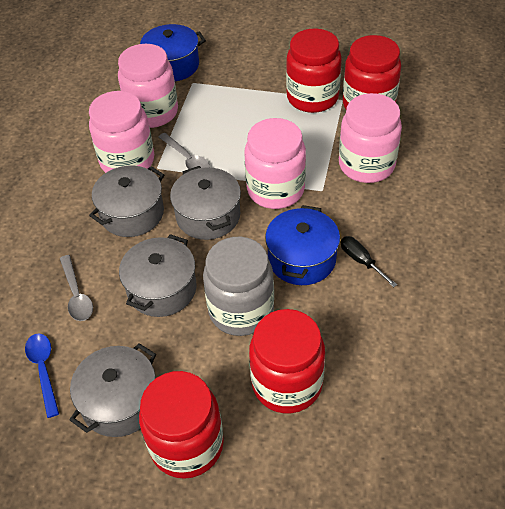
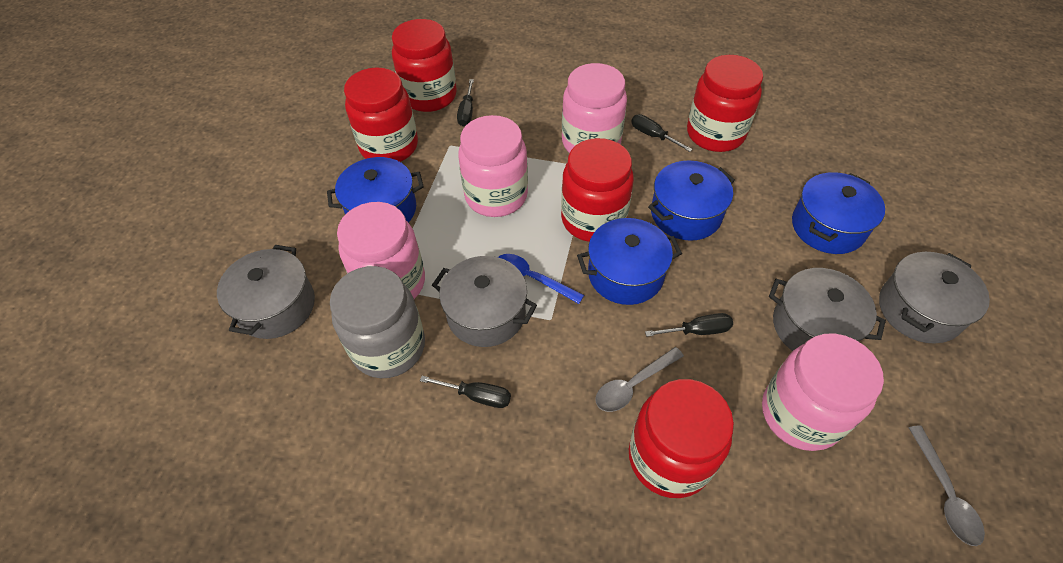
black screwdriver: [341,236,397,287] = 1 -> [420,376,511,408] [457,79,474,127] [631,114,693,152] [645,313,733,337] = 4
blue pot: [140,24,206,81] [265,205,340,285] = 2 -> [327,157,424,223] [577,218,682,305] [648,160,735,241] [792,172,885,254] = 4
red jar: [139,371,224,479] [249,309,325,413] [286,29,342,113] [343,35,401,109] = 4 -> [344,68,418,162] [392,19,457,112] [561,138,634,242] [629,379,734,498] [687,55,763,152] = 5

